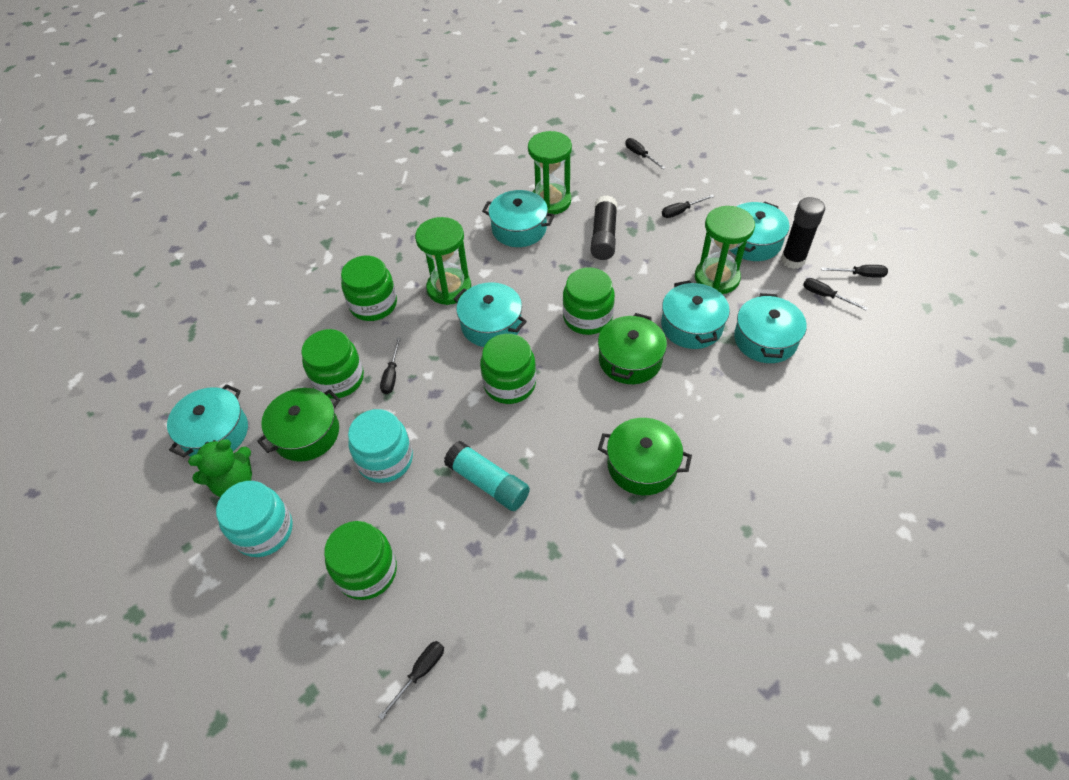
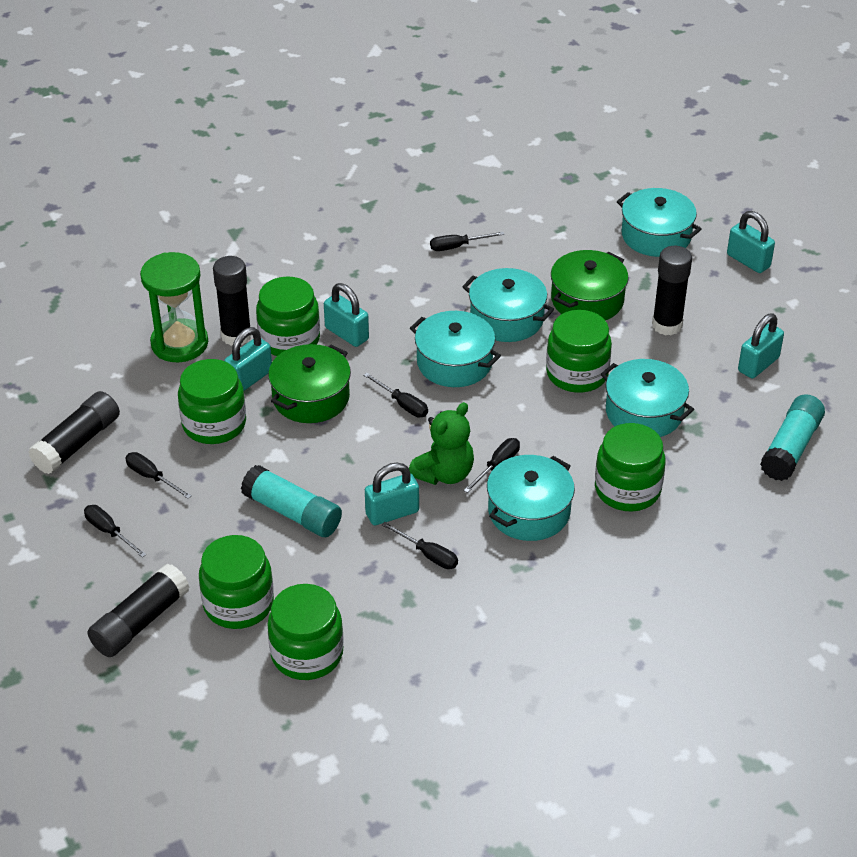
black glue stick: [590,195,617,260] [781,197,825,269] = 2 -> [28,391,120,474] [88,563,190,657] [213,256,251,346] [652,246,692,336] = 4
green hourglass: [415,217,471,305] [528,131,572,215] [695,206,755,294] = 3 -> [140,252,208,362] = 1
green jar: [301,329,364,399] [324,521,397,600] [341,255,397,321] [480,334,536,404] [563,268,615,335] = 5 -> [178,359,246,444] [199,535,274,629] [256,276,320,356] [267,584,344,680] [546,310,612,393] [595,423,666,512] = 6
green pot: [257,388,340,462] [598,313,667,384] [598,418,692,495] = 3 -> [268,344,351,423] [551,250,629,320] = 2
turquoise glue stick: [444,441,530,511] = 1 -> [241,465,342,537] [760,394,825,481] = 2
turquoise jar: [216,481,293,557] [348,409,413,483] = 2 -> none = 0
turquoise padlock: none = 0 -> [224,327,272,391] [324,283,369,347] [365,462,419,526] [727,211,775,273] [738,313,784,379] = 5
turquoise pot: [167,384,248,458] [454,282,527,347] [482,190,555,247] [661,280,730,349] [730,201,790,261] [734,293,807,363] = 6 -> [410,311,501,387] [462,268,554,342] [487,455,575,541] [601,359,694,437] [617,188,701,257] = 5

